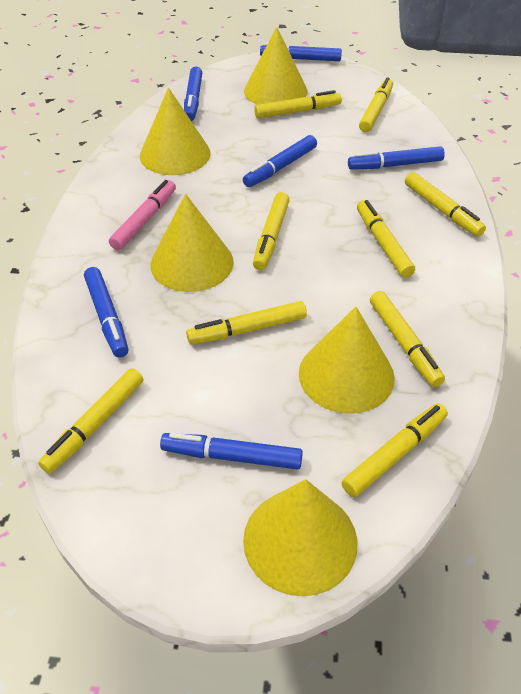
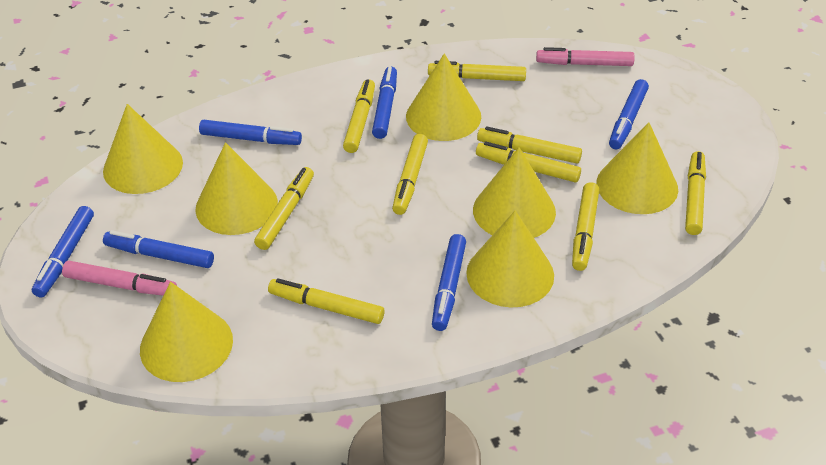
pink marker: [109,180,176,250] = 1 -> [62,261,177,296] [536,47,635,66] = 2
yellow cone: [140,87,211,175] [150,194,233,292] [243,479,357,596] [244,27,307,105] [299,307,395,414] = 5 -> [103,104,183,194] [140,282,233,382] [195,142,278,235] [406,54,481,141] [466,210,554,307] [473,147,556,238] [597,122,678,214] = 7

